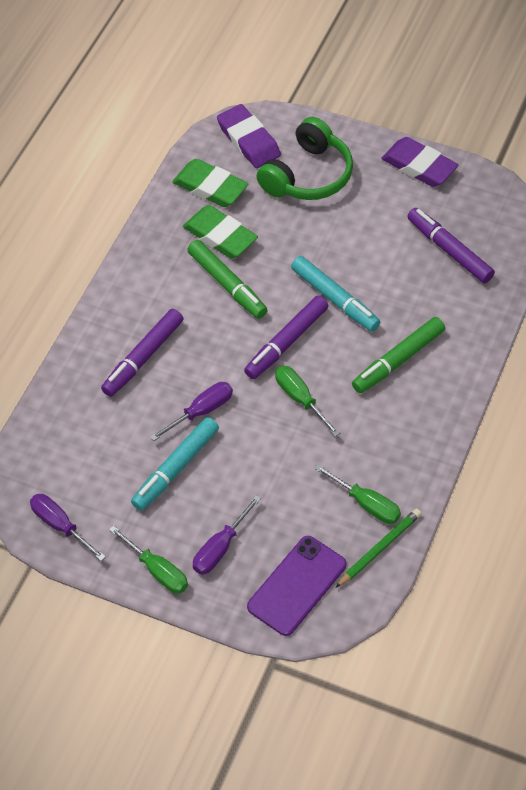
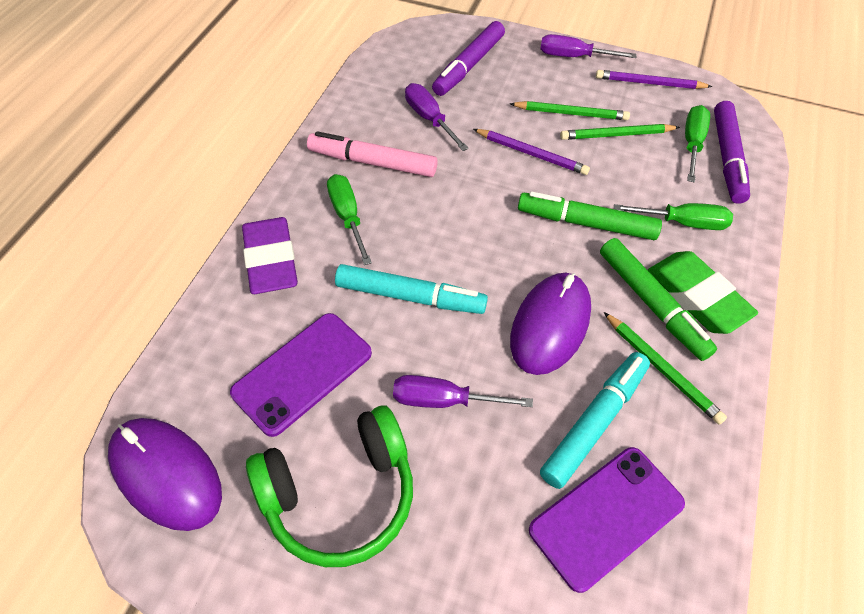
green eraser: [172,159,248,207] [183,205,258,258] = 2 -> [648,251,758,334] = 1
green pencil: [335,509,422,588] = 1 -> [510,101,630,120] [560,124,680,140] [604,312,727,425] = 3
pink marker: none = 0 -> [307,131,438,177] = 1
purple eraser: [217,104,281,168] [381,137,459,187] = 2 -> [242,217,298,294] = 1
purple marker: [101,309,184,397] [244,296,328,379] [407,208,495,283] = 3 -> [432,21,505,96] [714,101,750,204] = 2
purple mouse: none = 0 -> [108,418,222,531] [510,273,591,375] = 2
purple pencil: none = 0 -> [473,129,590,175] [596,70,712,89] = 2
purple phone: [247,536,346,636] = 1 -> [230,313,372,437] [529,447,685,593] = 2

